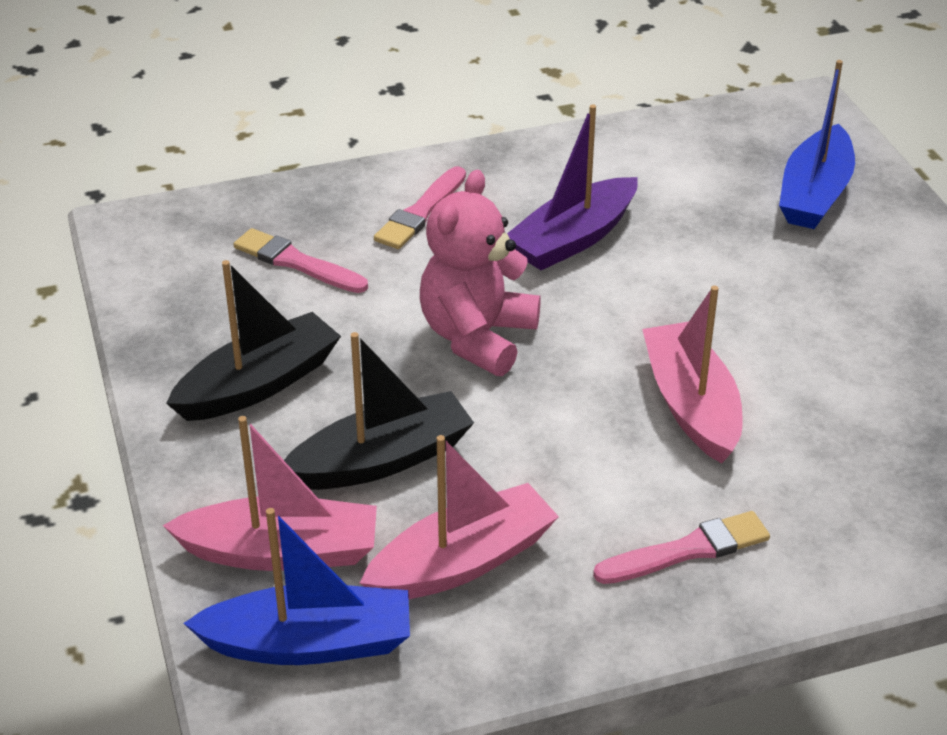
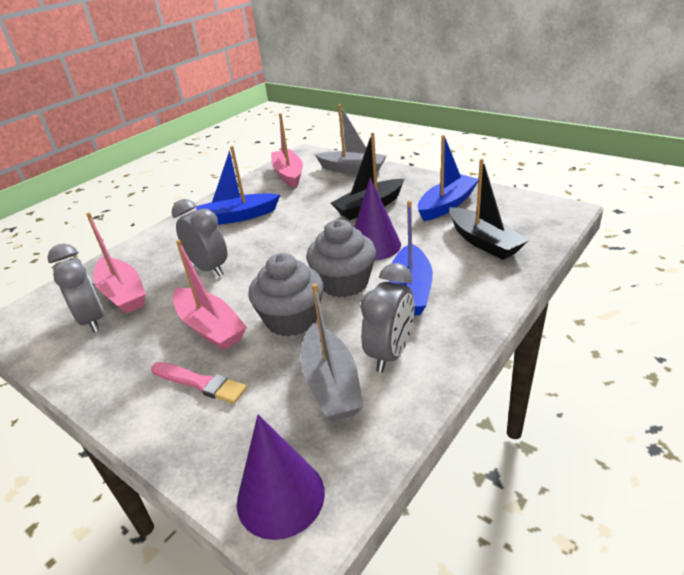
blue boat: [183,508,410,665] [779,60,855,229] = 2 -> [196,146,280,225] [389,200,433,315] [418,135,478,221] = 3
grey boat: none = 0 -> [301,283,363,421] [315,105,387,174] = 2
grey clock: none = 0 -> [47,243,104,333] [172,199,227,277] [360,263,415,373] = 3
grey cupcake: none = 0 -> [248,253,323,336] [306,219,376,297] = 2
pink brush: [234,228,368,293] [374,166,466,249] [593,511,770,584] = 3 -> [151,362,247,404] = 1
pink teddy bear: [420,170,541,376] = 1 -> none = 0
purple boat: [507,104,638,270] = 1 -> none = 0
purple cone: none = 0 -> [237,414,325,540] [354,177,401,260] = 2

